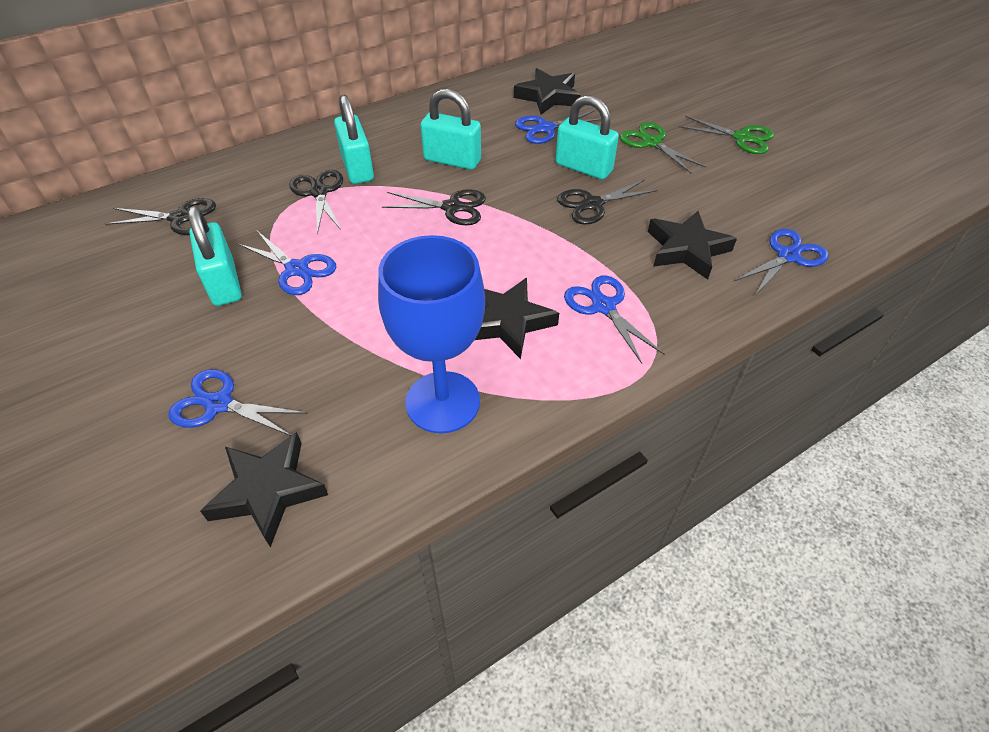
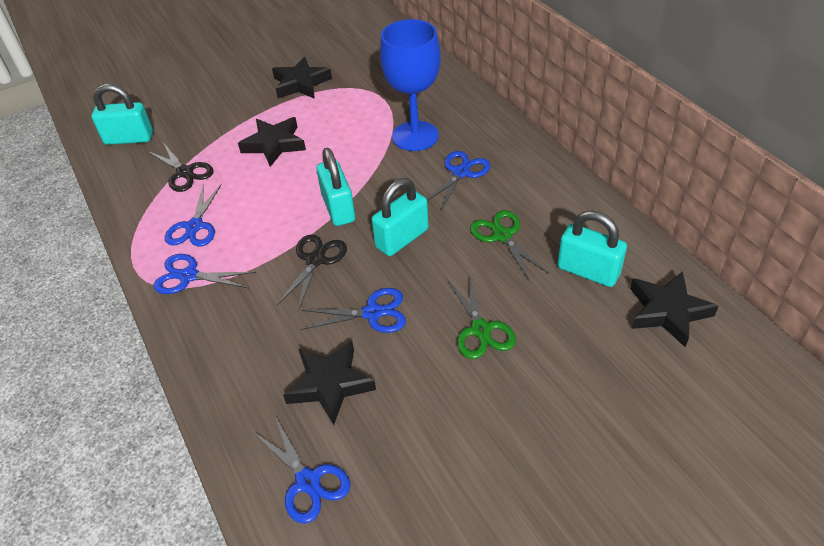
black scissors: [105,198,216,235] [289,170,343,235] [382,189,486,225] [557,179,658,225] = 4 -> [147,142,214,192] [277,234,347,311] = 2

